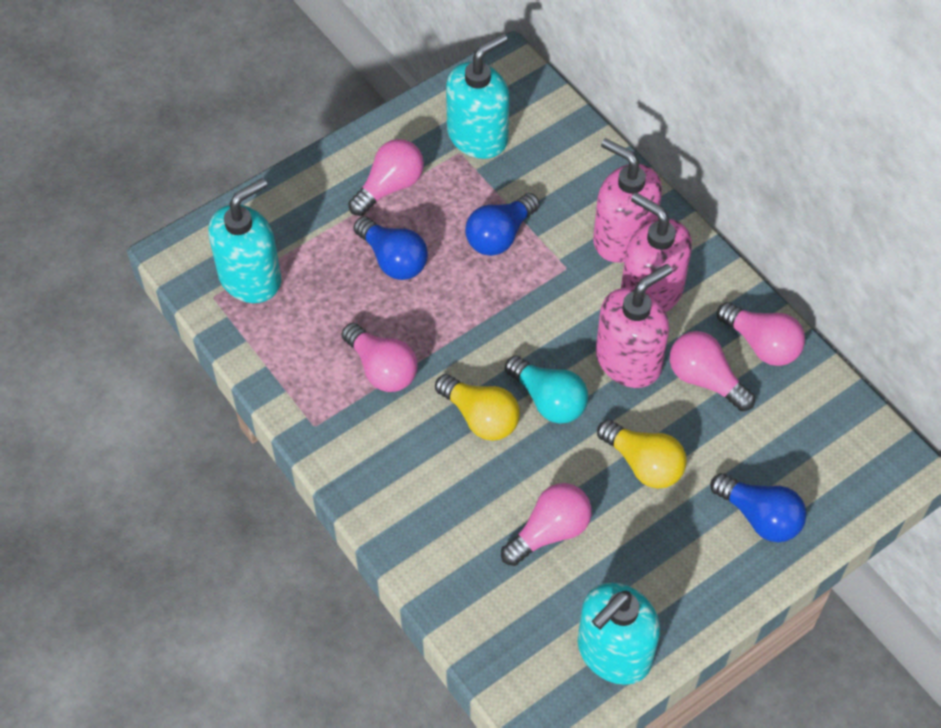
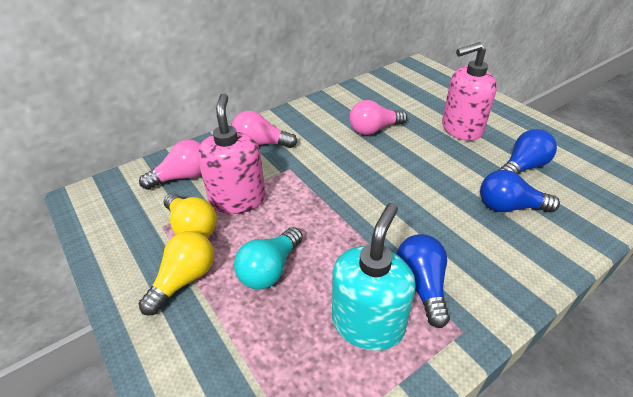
pink light bulb: [342,323,418,392] [348,139,424,216] [501,483,592,566] [670,331,755,411] [717,302,805,366] = 5 -> [139,140,202,190] [232,111,297,148] [349,100,407,135] = 3
pink soap dispenser: [593,138,662,263] [596,264,672,388] [621,193,692,312] = 3 -> [197,93,266,214] [442,42,497,141] = 2
turquoise soap dispenser: [208,178,281,303] [446,33,510,159] [578,582,660,685] = 3 -> [332,203,416,351] = 1

